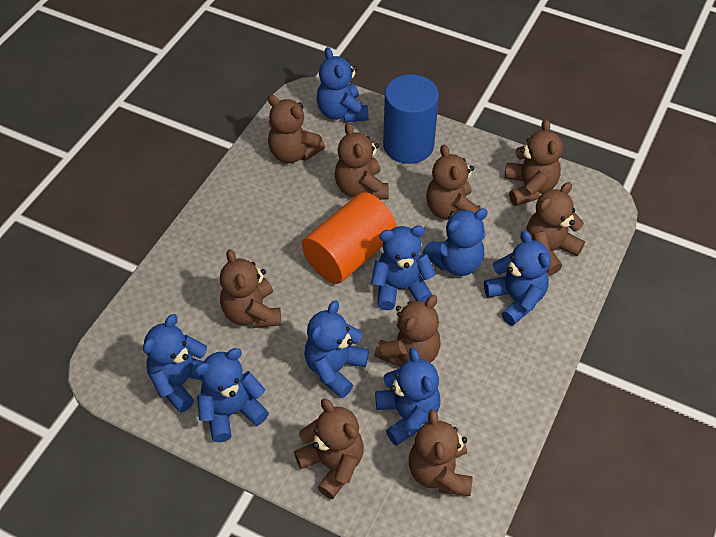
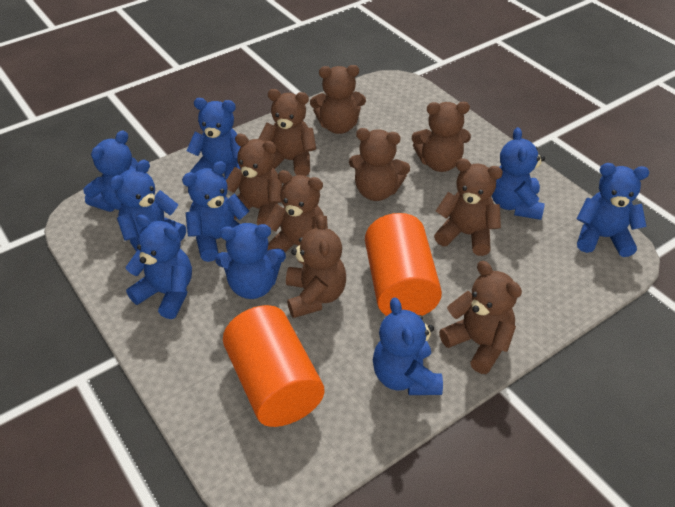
blue cylinder: [383,74,439,164] = 1 -> none = 0
blue teddy bear: [143,314,207,413] [194,348,269,442] [304,301,369,398] [316,47,369,123] [371,226,436,310] [375,348,440,446] [423,208,488,276] [484,230,551,326] = 8 -> [83,131,138,212] [110,160,186,252] [126,215,192,319] [182,161,249,262] [187,98,241,180] [215,223,286,299] [373,297,443,395] [492,127,545,220] [577,163,649,257] = 9
orange cylinder: [302,192,397,284] = 1 -> [223,305,324,427] [365,213,442,316] = 2

